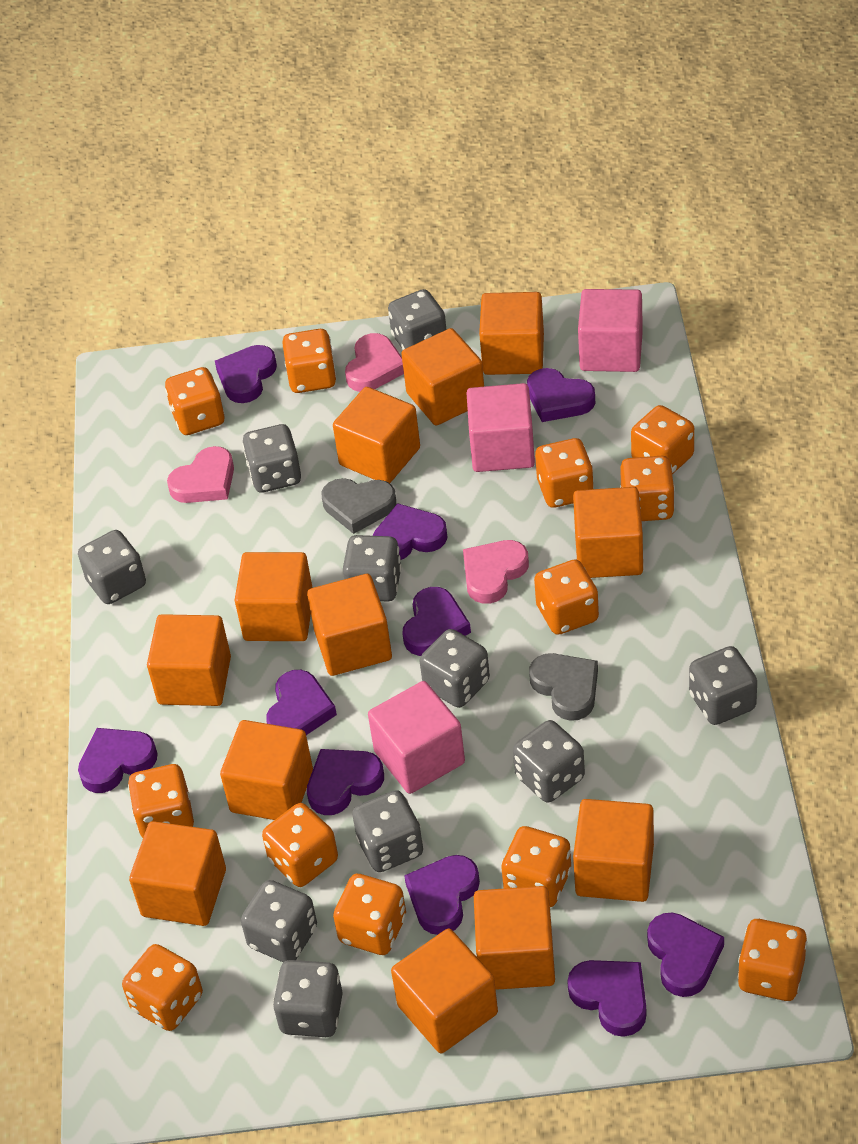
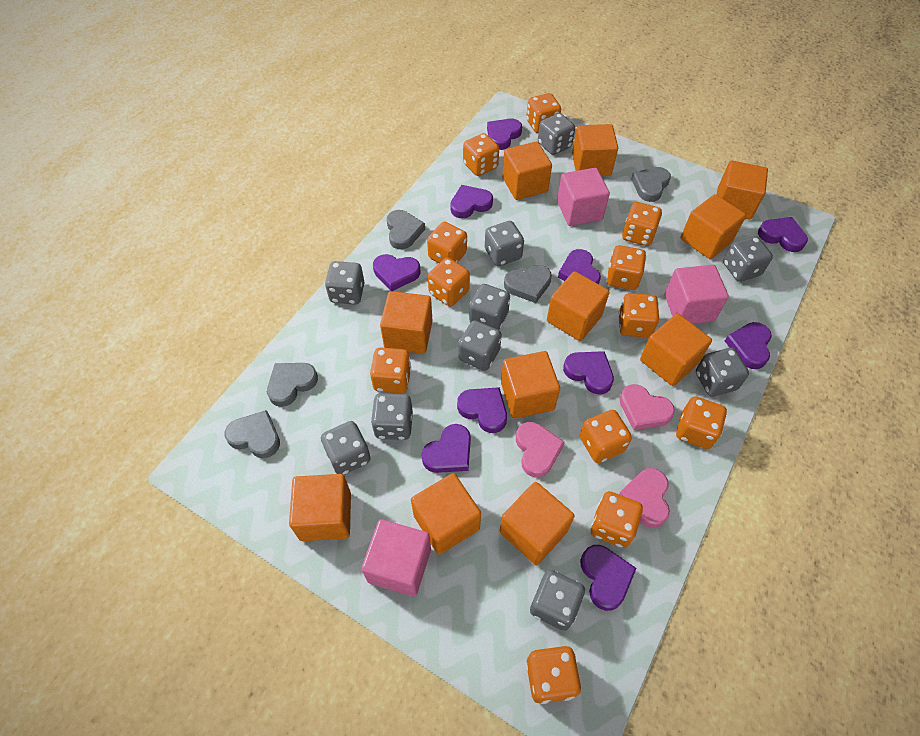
grey heart: [321,478,397,534] [529,653,598,721] = 2 -> [225,410,280,458] [267,363,318,407] [387,210,425,249] [504,265,552,303] [631,167,671,202] = 5
orange cube: [129,821,226,926] [147,614,231,706] [220,720,313,820] [235,552,313,641] [307,574,392,676] [333,387,420,483] [391,929,498,1053] [401,328,484,426] [474,886,555,990] [479,292,544,375] [573,487,643,578] [573,799,654,902] = 12 -> [289,474,351,541] [380,291,433,354] [411,473,481,555] [500,482,575,565] [501,351,560,419] [502,142,552,200] [547,271,609,341] [572,124,618,176] [640,313,712,386] [681,194,746,259] [717,161,768,220] = 11

